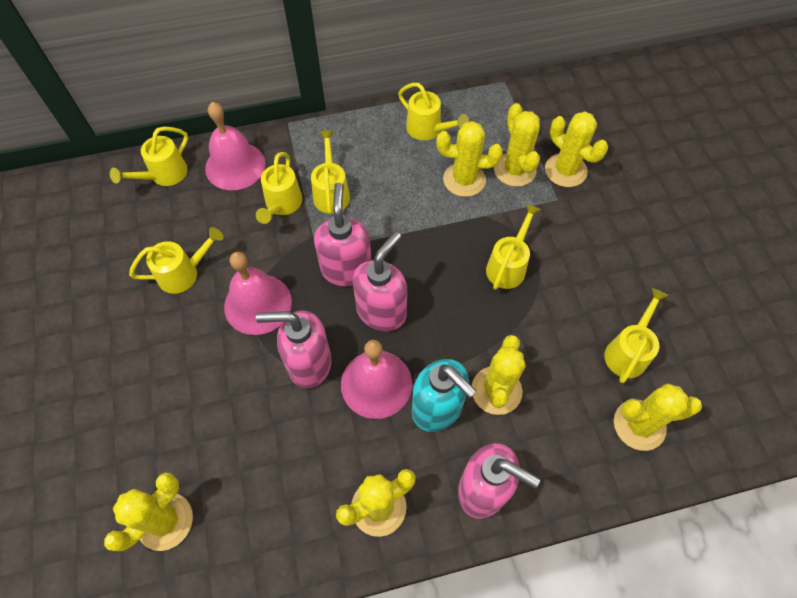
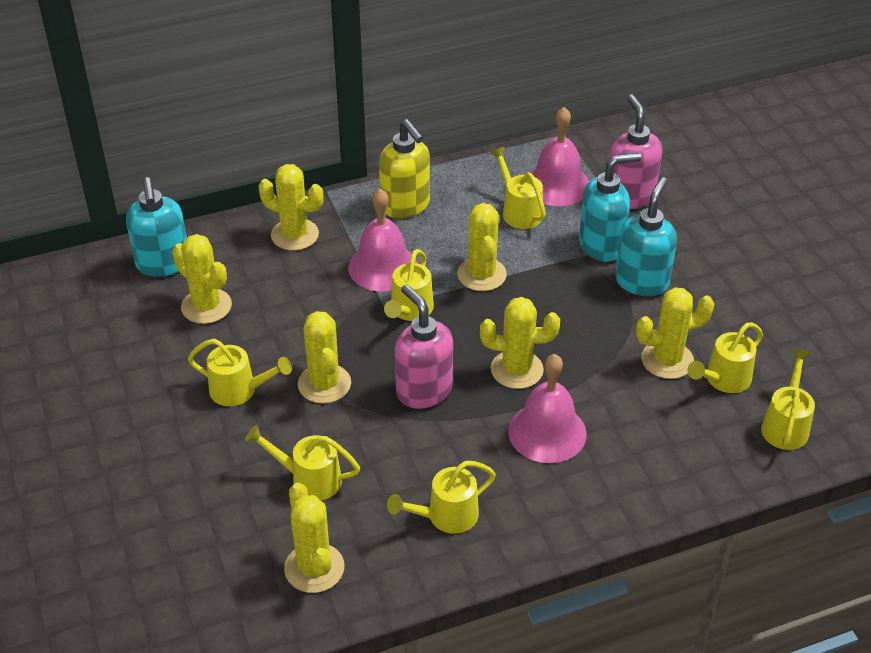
pink soap dispenser: [256,310,332,388] [314,183,371,286] [353,232,407,332] [458,443,540,519] = 4 -> [395,284,453,409] [609,94,662,209] = 2
turquoise soap dispenser: [412,359,477,432] = 1 -> [126,177,187,277] [579,153,641,262] [615,177,677,296] = 3
yellow soap dispenser: none = 0 -> [379,119,430,218] = 1

